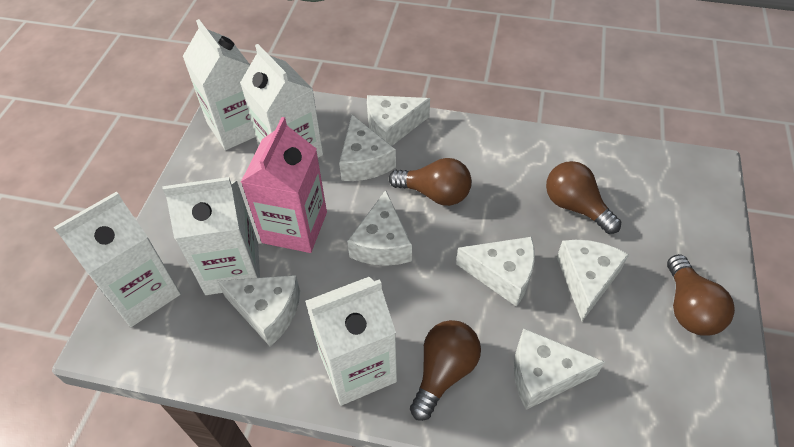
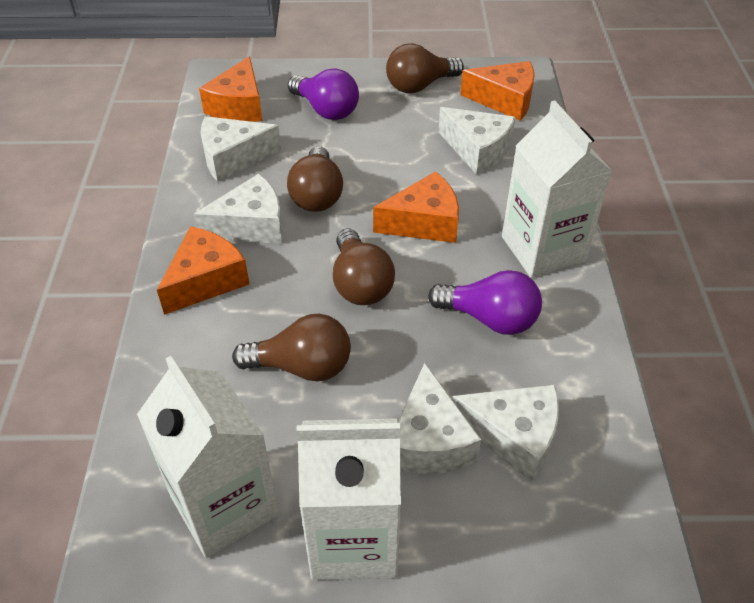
orange cheese: none = 0 -> [157,226,250,315] [199,56,262,122] [373,171,459,243] [460,61,535,121] = 4
pink carton: [241,117,327,253] = 1 -> none = 0
purple light bulb: none = 0 -> [288,68,359,120] [428,270,542,335] = 2
white carton: [54,191,181,327] [163,177,260,295] [183,19,255,150] [240,44,323,158] [305,277,397,406] = 5 -> [137,356,279,558] [296,418,401,580] [502,101,612,278] = 3
white cheese: [217,275,300,346] [339,115,396,181] [347,190,412,266] [367,95,430,146] [456,237,535,307] [514,328,605,410] [557,240,629,321] = 7 -> [194,174,283,244] [201,116,281,182] [398,363,481,474] [438,107,515,175] [452,385,559,482] = 5

